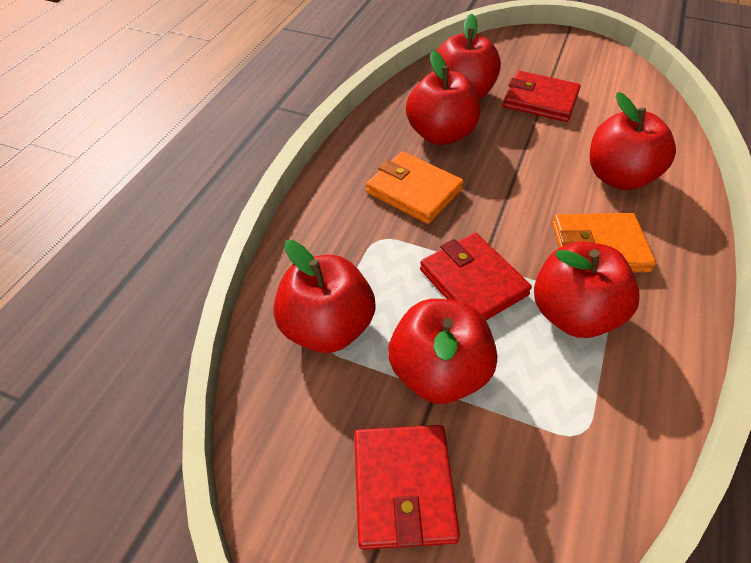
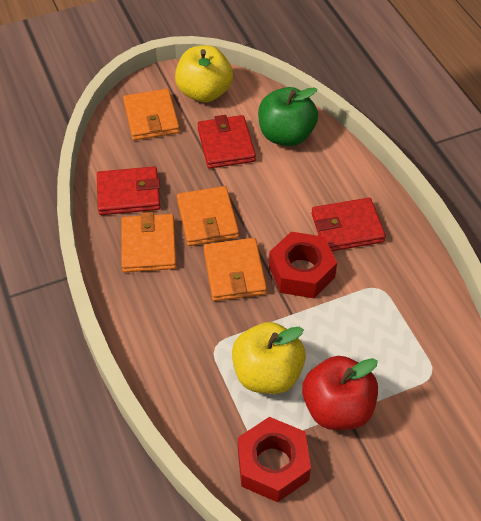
green apple: none = 0 -> [258,87,318,146] = 1
orange wallet: [366,151,464,224] [552,213,656,273] = 2 -> [121,212,176,272] [123,89,180,140] [177,186,239,246] [204,238,267,301] = 4
red apple: [274,240,376,353] [388,299,497,404] [406,51,480,145] [432,14,501,100] [534,242,640,338] [590,92,676,190] = 6 -> [302,356,378,430] = 1
red nut: none = 0 -> [238,417,311,502] [269,232,337,298] = 2
yellow apple: none = 0 -> [175,45,233,102] [232,322,306,394] = 2

